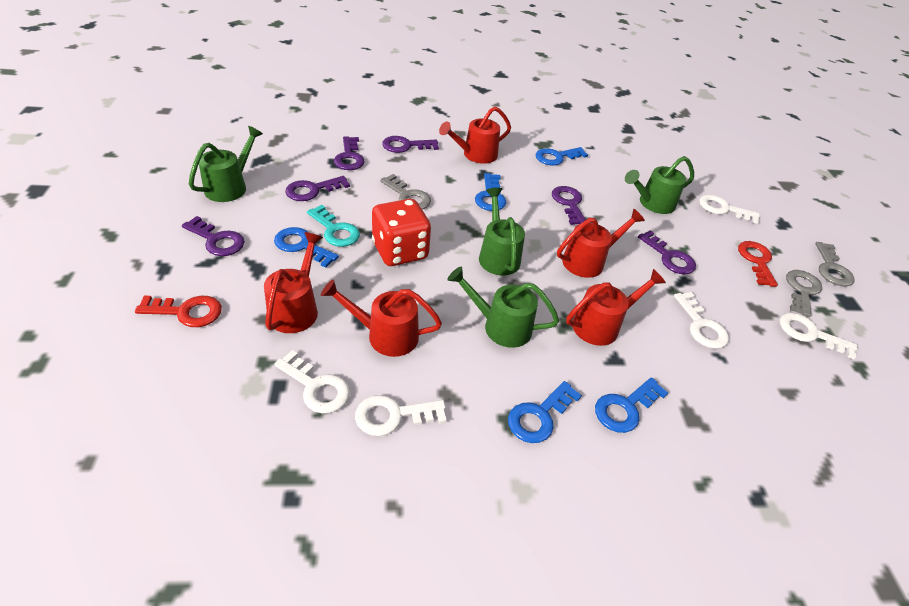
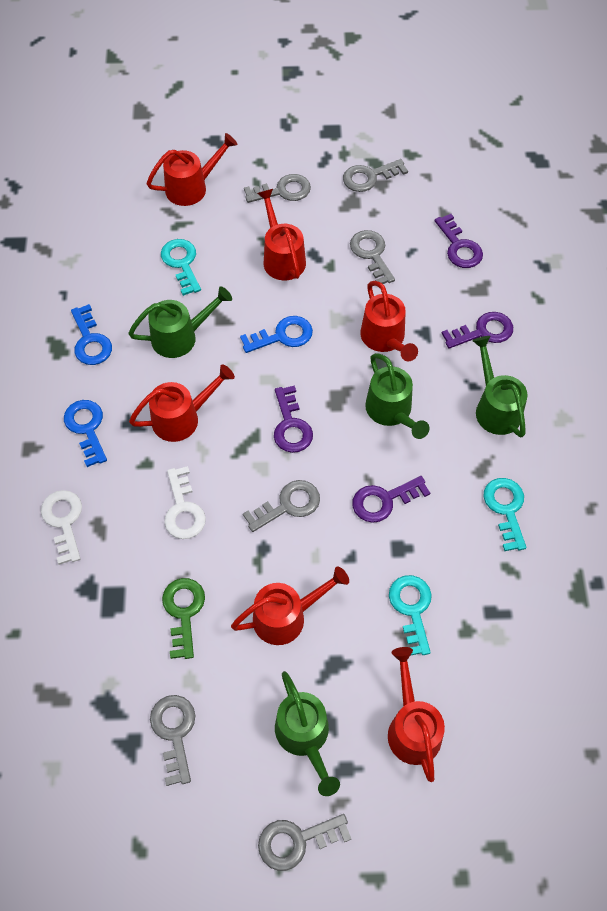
blue key: [274,227,339,268] [475,173,506,211] [508,381,582,443] [536,147,588,165] [595,377,668,433] = 5 -> [64,400,107,467] [71,304,112,365] [240,316,313,353] = 3
green key: none = 0 -> [162,578,205,659] = 1
grey key: [380,174,431,209] [786,270,822,317] [815,242,855,286] = 3 -> [150,695,195,786] [243,480,320,532] [244,174,311,203] [258,814,351,871] [343,159,408,192] [350,230,395,284] = 6
purple key: [182,216,245,256] [285,176,350,201] [334,137,365,170] [382,136,439,153] [552,186,586,225] [638,230,696,274] = 6 -> [274,385,313,453] [352,476,430,523] [435,214,483,268] [442,312,513,349] = 4
red dice: [372,199,431,266] = 1 -> none = 0
red key: [135,296,222,327] [738,241,778,287] = 2 -> none = 0
red watering can: [264,232,323,333] [321,279,442,357] [439,107,511,164] [557,209,645,278] [566,269,666,346] = 5 -> [129,364,235,442] [146,133,238,206] [231,566,349,645] [257,189,306,280] [360,281,418,361] [388,647,445,782] = 6
turquoise key: [307,205,360,247] = 1 -> [161,239,201,296] [389,575,432,656] [484,478,526,551] = 3
white key: [274,350,350,414] [355,395,447,436] [674,292,729,349] [699,195,760,224] [780,313,858,359] = 5 -> [41,490,82,565] [164,466,206,539] = 2

